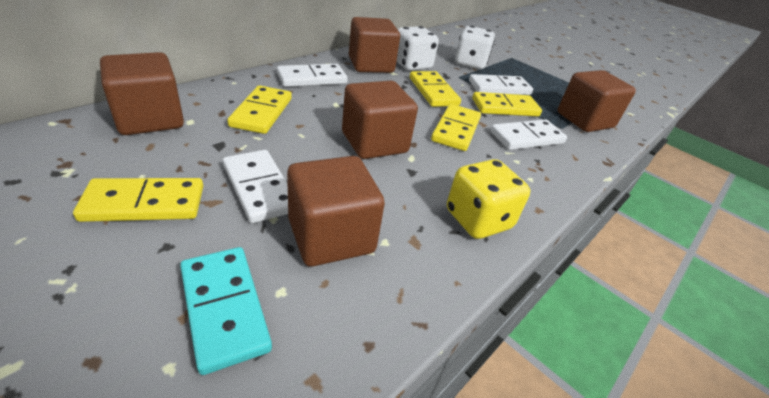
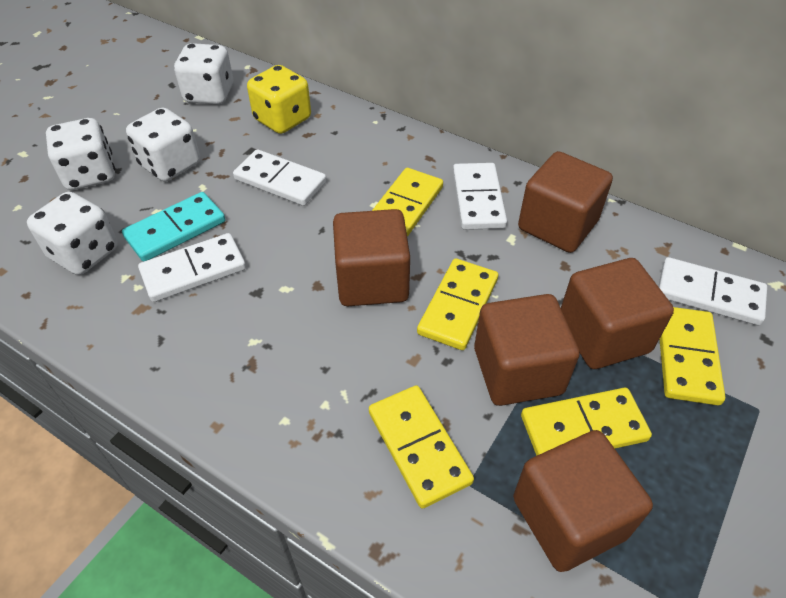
white dice: [396,26,439,71] [455,26,495,69] = 2 -> [27,192,118,275] [46,118,115,190] [126,108,200,182] [174,43,233,104] = 4

